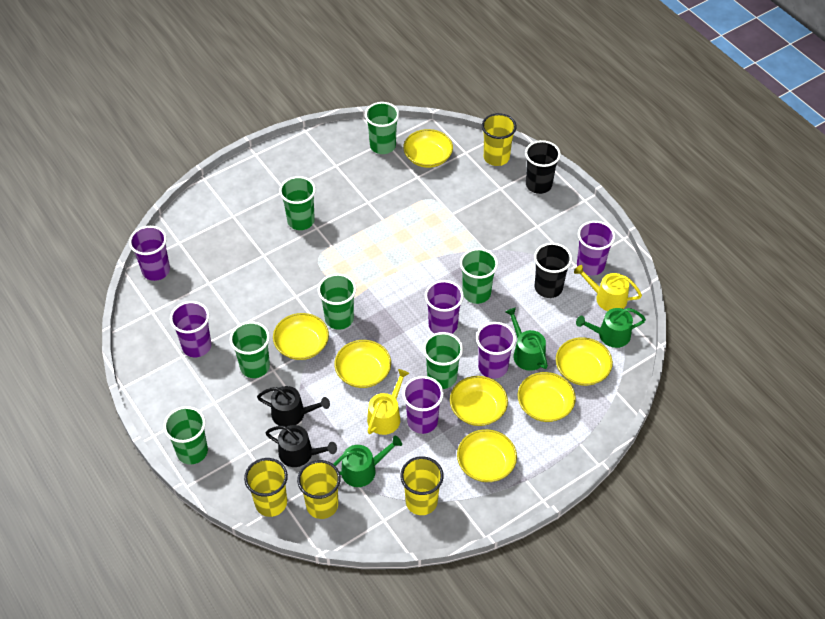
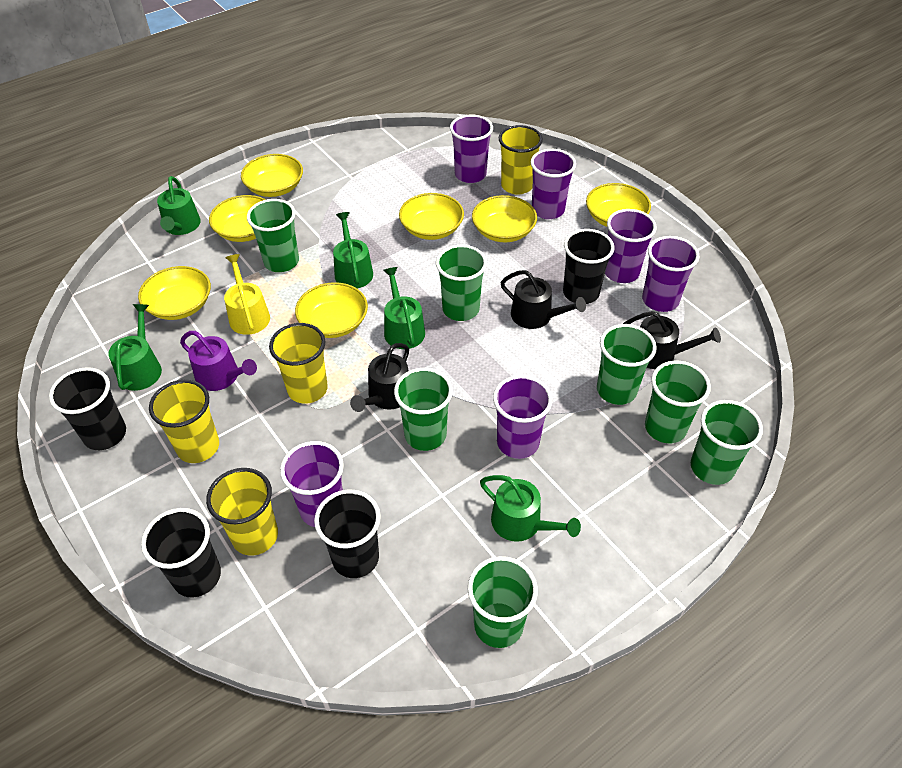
black cup: [525,140,561,194] [534,243,572,298] = 2 -> [49,367,126,450] [141,508,221,597] [314,490,381,578] [563,229,614,304] = 4
black watering can: [257,386,330,427] [265,425,337,467] = 2 -> [350,343,409,412] [500,270,586,329] [623,311,721,369] = 3
green watering can: [334,436,402,487] [505,308,548,371] [576,308,646,348] = 3 -> [108,304,162,391] [157,176,201,235] [333,212,373,289] [383,267,425,349] [480,475,581,542] = 5
purple watering can: none = 0 -> [180,331,257,391] = 1
yellow watering can: [367,369,409,435] [574,265,642,311] = 2 -> [224,254,270,335] = 1

